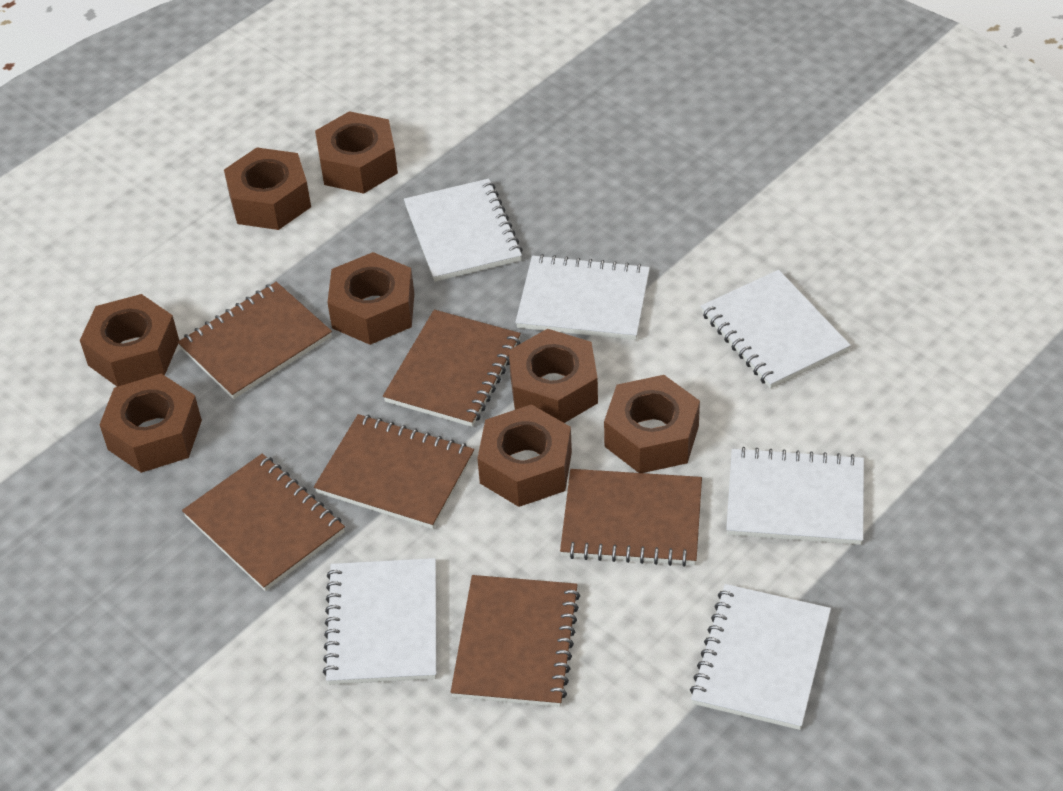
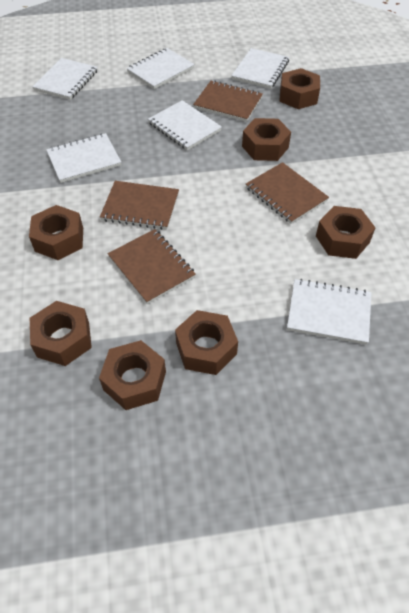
brown notebook: [178,282,332,399] [182,454,345,591] [314,414,474,529] [383,310,521,427] [451,575,580,707] [560,469,702,567] = 6 -> [100,181,179,230] [108,229,196,304] [193,80,263,122] [246,162,329,224] = 4
brown nut: [80,294,179,387] [99,374,202,473] [224,148,311,230] [315,111,398,194] [327,252,414,345] [477,404,572,507] [509,329,598,423] [604,375,700,473] = 8 -> [29,205,83,260] [30,301,92,366] [99,340,166,410] [175,310,238,375] [242,118,291,161] [279,68,320,109] [316,206,376,259] = 7

